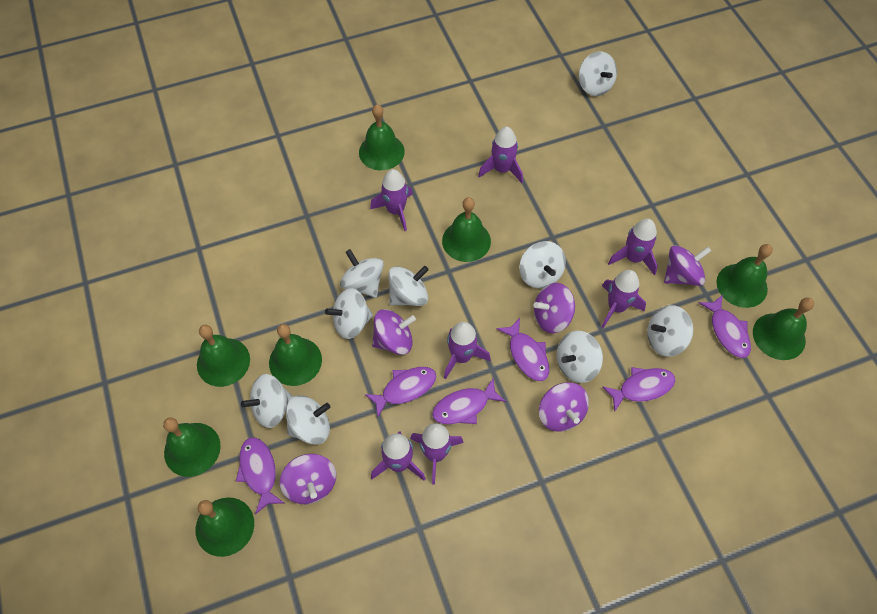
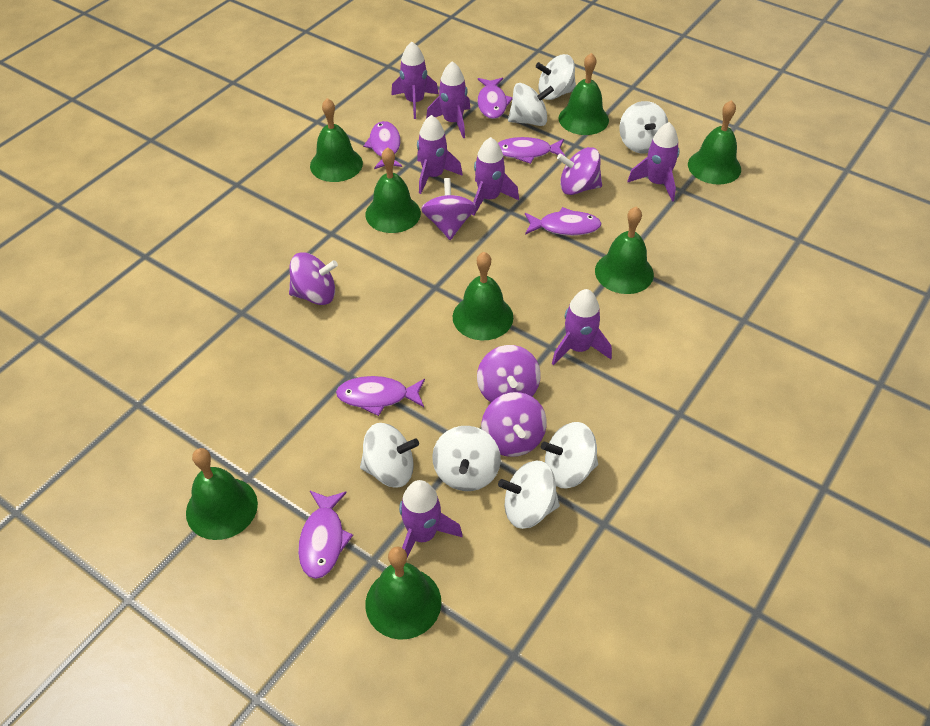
white spinning top: [241,374,293,428] [286,396,330,445] [325,288,373,339] [340,249,384,298] [388,266,429,306] [519,241,566,288] [557,331,603,383] [579,51,617,96] [647,305,693,357] = 9 -> [360,423,419,488] [432,426,501,491] [498,461,560,529] [508,83,554,126] [536,54,576,100] [541,422,598,488] [619,101,668,153] = 7

